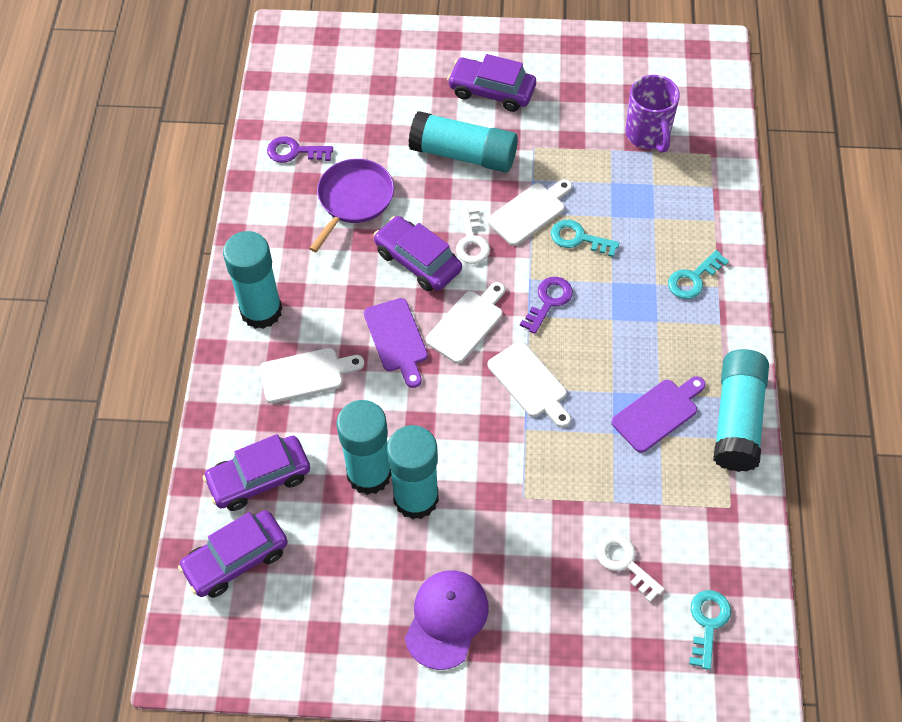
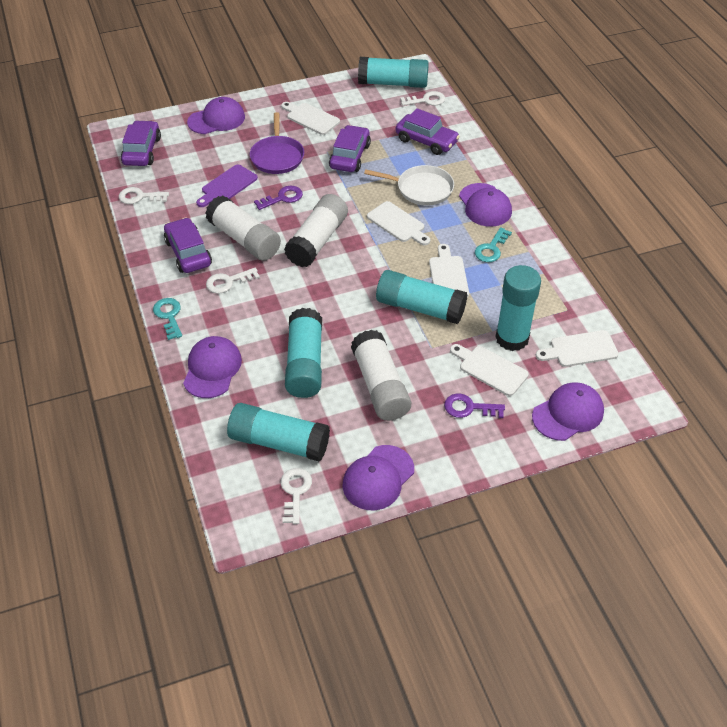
purple cap: [405,570,489,670] = 1 -> [183,336,242,398] [187,97,245,134] [342,445,414,510] [459,183,512,227] [532,382,604,441] = 5
purple cutting board: [364,298,428,388] [612,376,706,453] = 2 -> [196,164,258,207] = 1
purple mug: [625,75,680,153] = 1 -> none = 0
turquoise key: [551,220,619,257] [668,250,729,299] [689,590,731,670] = 3 -> [153,298,182,340] [475,227,512,262] = 2
white cutting board: [259,348,364,403] [426,282,505,364] [487,179,572,246] [488,341,571,428] = 4 -> [281,102,340,135] [367,201,430,246] [429,244,469,298] [450,344,529,396] [536,330,619,367] = 5
white glue stick: none = 0 -> [205,196,281,261] [284,194,348,267] [351,330,411,421] = 3
white key: [456,207,490,264] [596,534,665,602] = 2 -> [119,187,169,204] [206,268,260,293] [281,468,312,524] [400,91,445,106] = 4
white pan: none = 0 -> [364,165,454,206] = 1

